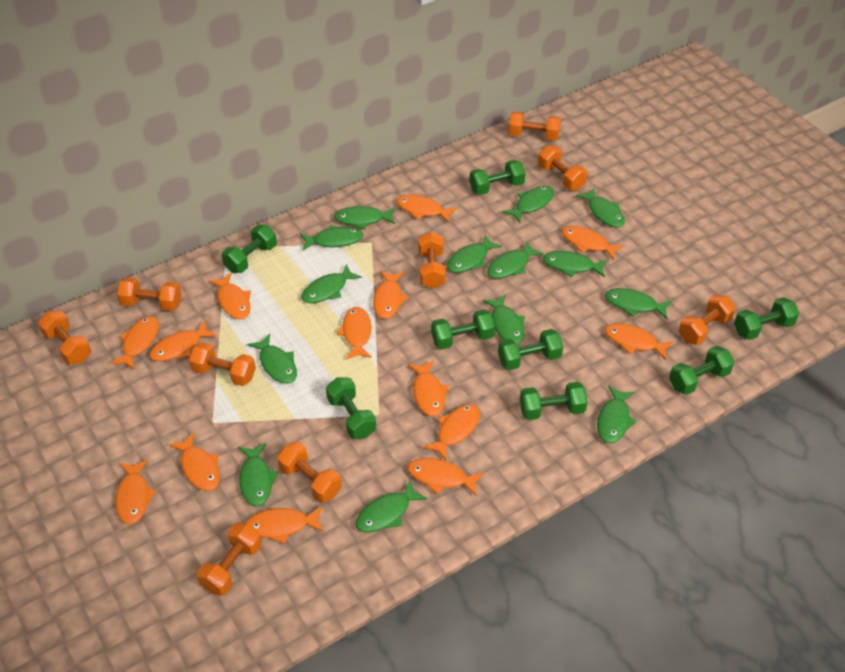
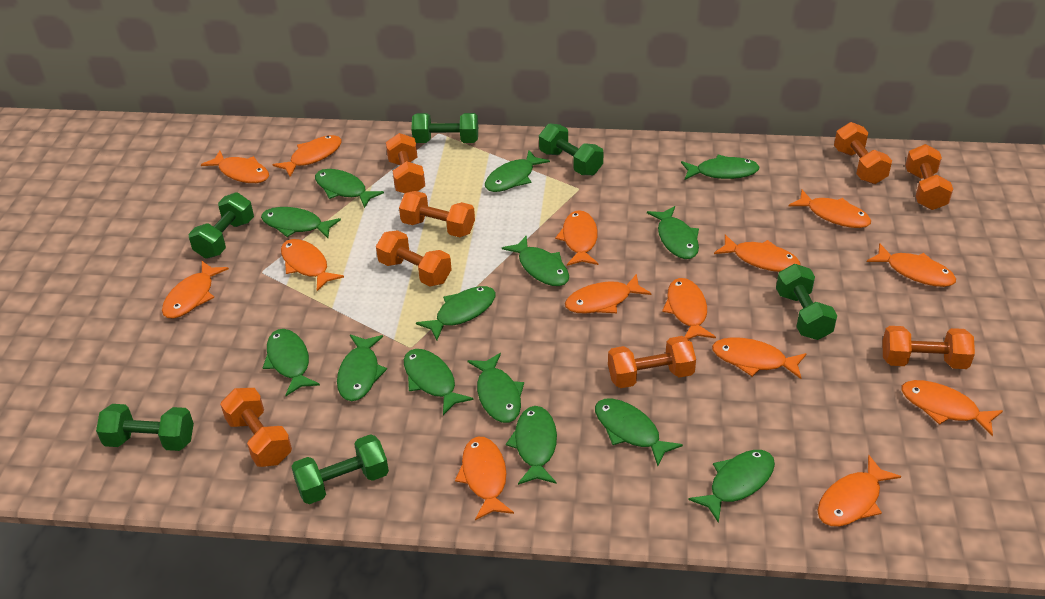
green dumbbell: [222,225,277,273] [326,378,376,439] [431,309,495,350] [469,160,526,195] [498,329,563,370] [520,382,587,420] [669,346,734,395] [734,297,799,340] = 8 -> [96,404,194,451] [189,192,254,259] [291,434,389,504] [411,113,478,143] [539,123,604,176] [776,264,837,340] = 6
orange dumbbell: [38,311,91,365] [117,277,182,311] [189,342,256,386] [197,523,262,596] [277,442,342,503] [419,232,446,288] [508,112,561,141] [538,145,588,190] [679,294,736,345] = 9 -> [220,388,292,467] [376,230,452,286] [386,133,425,193] [399,191,475,237] [608,336,696,388] [834,122,892,184] [882,326,975,369] [905,144,953,210] = 8

